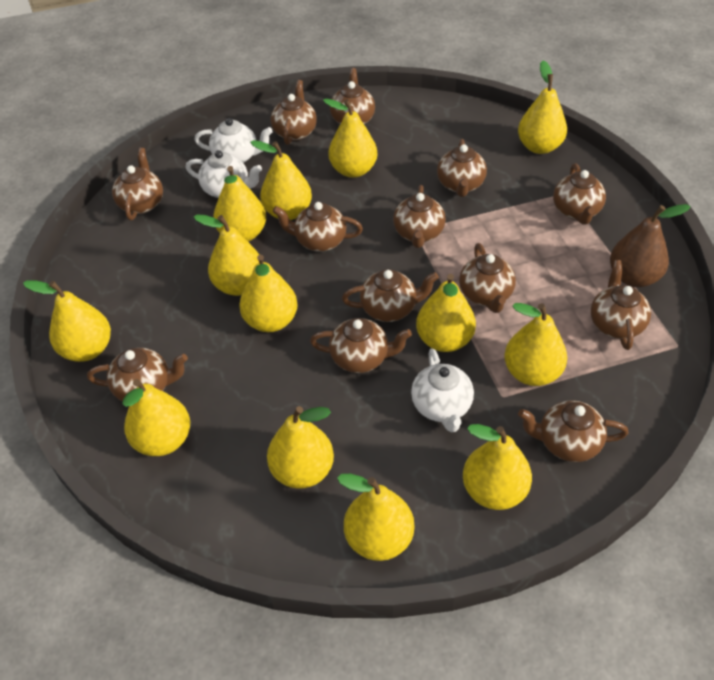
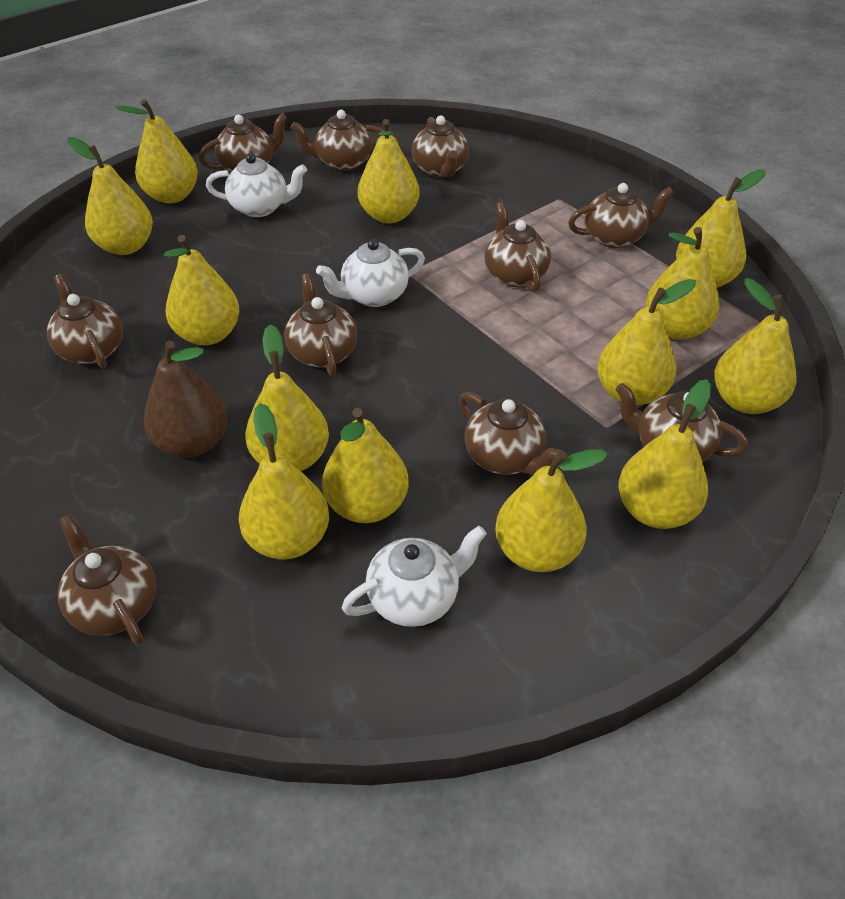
brown teapot: [87,348,188,401] [112,148,163,220] [271,80,317,145] [273,202,363,252] [310,318,412,373] [330,68,375,124] [342,269,439,322] [393,185,446,248] [437,139,487,197] [459,243,516,313] [518,400,629,462] [553,163,606,224] [591,260,651,350] = 13 -> [47,274,123,369] [58,514,156,646] [199,113,288,172] [284,273,357,376] [291,110,384,171] [412,116,469,177] [459,392,560,475] [485,202,551,292] [568,183,674,248] [615,383,748,462] = 10

